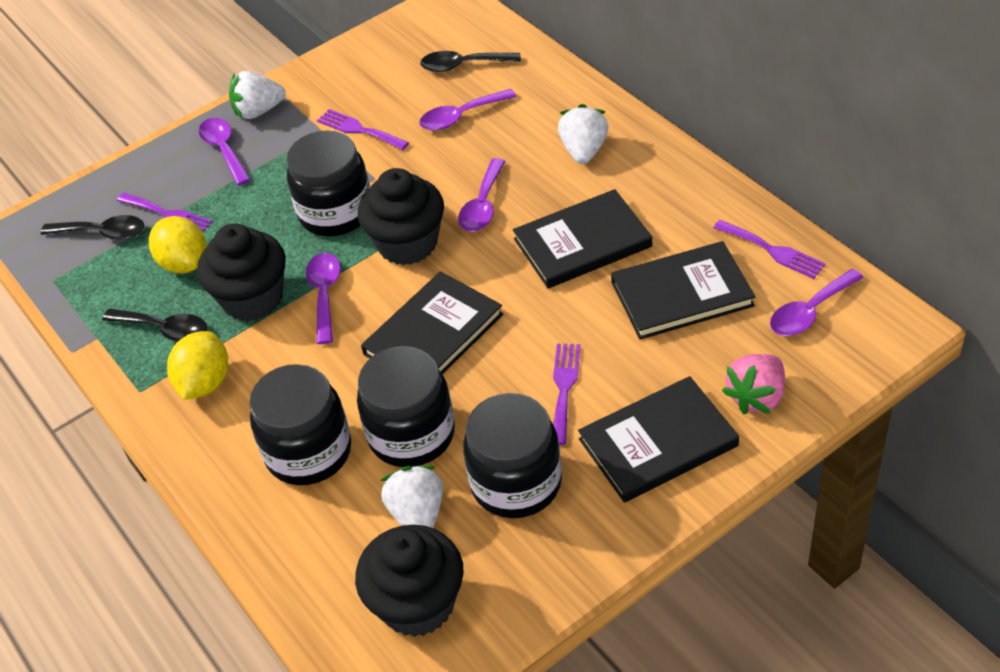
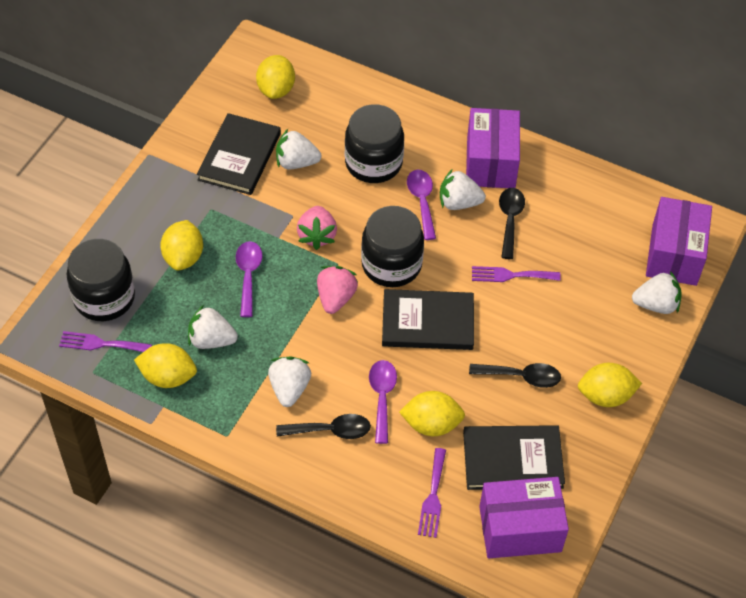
black book: [361,271,503,375] [513,189,652,289] [578,376,739,503] [611,241,755,340] = 4 -> [197,113,281,195] [382,289,474,350] [463,425,565,490] = 3
black cupcake: [197,224,286,321] [355,524,464,637] [358,168,444,265] = 3 -> none = 0
black jar: [249,364,351,485] [287,130,370,236] [357,346,455,467] [463,393,562,518] = 4 -> [67,239,135,321] [345,104,404,183] [361,206,424,287] = 3
pink strawberry: [722,354,785,414] = 1 -> [297,206,337,250] [317,266,358,314] = 2
purple box: none = 0 -> [466,108,520,188] [479,477,569,558] [646,197,712,286] = 3
purple fork: [117,192,212,232] [317,109,409,150] [553,344,581,445] [713,220,826,279] = 4 -> [59,331,152,352] [418,448,446,538] [472,266,560,282] = 3
purple spoon: [199,118,251,185] [306,253,341,344] [419,89,517,131] [458,158,505,232] [770,269,864,336] = 5 -> [236,241,263,317] [369,360,397,444] [407,170,436,240] = 3
white strawberry: [229,71,286,119] [380,465,443,528] [558,104,608,164] = 3 -> [188,305,238,349] [268,356,311,407] [276,129,322,169] [440,169,486,210] [632,271,682,314] = 5
yellow lemon: [149,216,206,274] [167,331,228,400] = 2 -> [134,343,197,388] [160,220,203,271] [256,55,295,99] [399,391,465,436] [578,363,642,407] = 5

